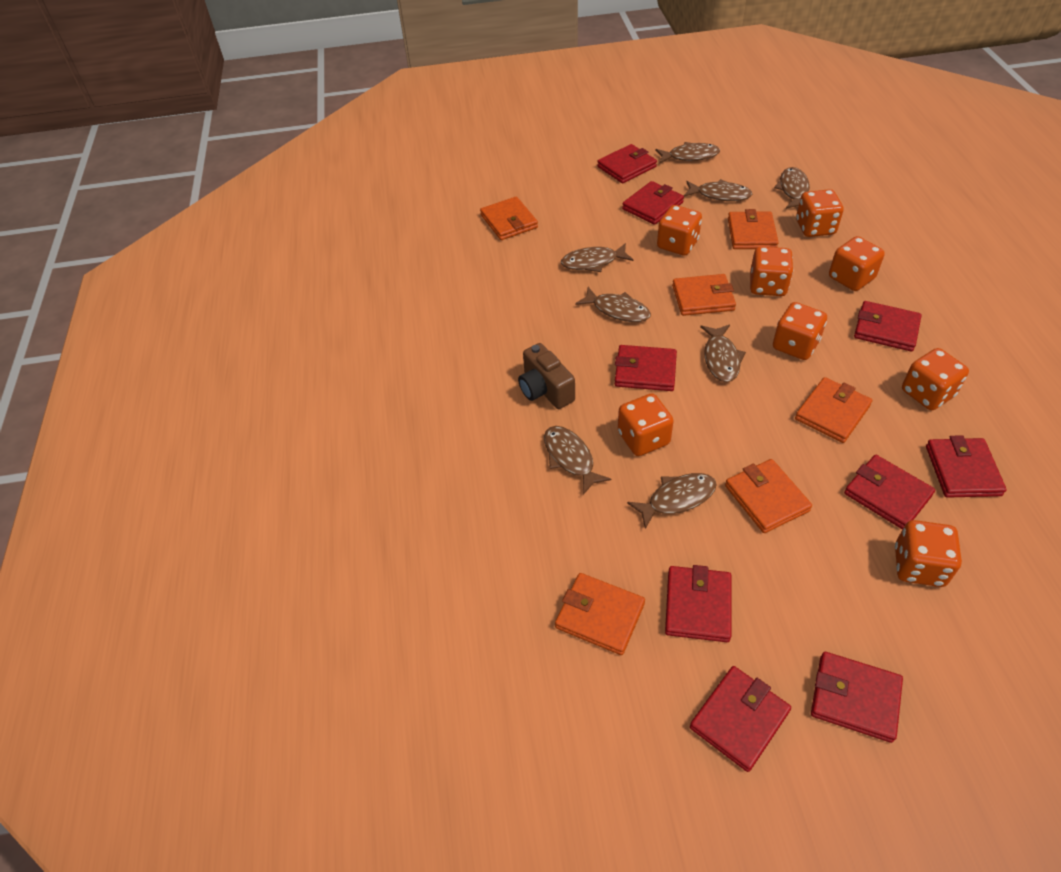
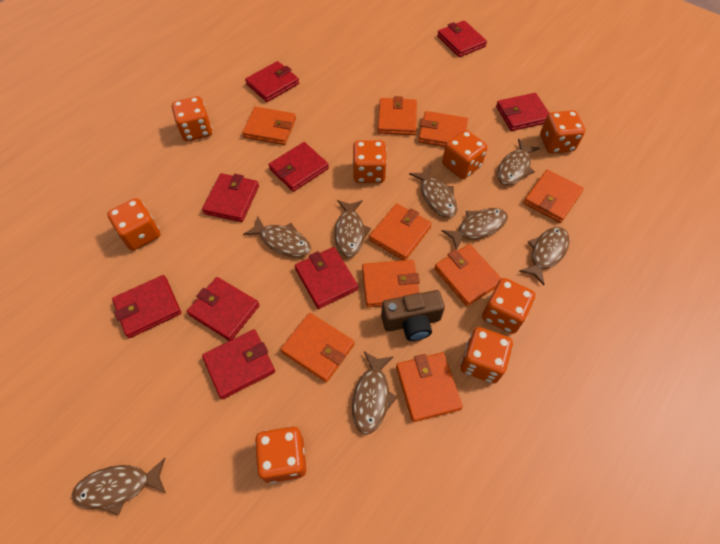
orange wallet: [480,197,538,240] [555,573,645,655] [672,274,736,316] [725,459,812,533] [728,209,779,249] [795,377,872,443] = 6 -> [242,107,296,145] [280,313,354,382] [362,260,420,307] [369,203,432,260] [378,96,417,135] [396,352,463,422] [418,111,468,147] [434,244,502,306] [524,170,584,223] = 9

